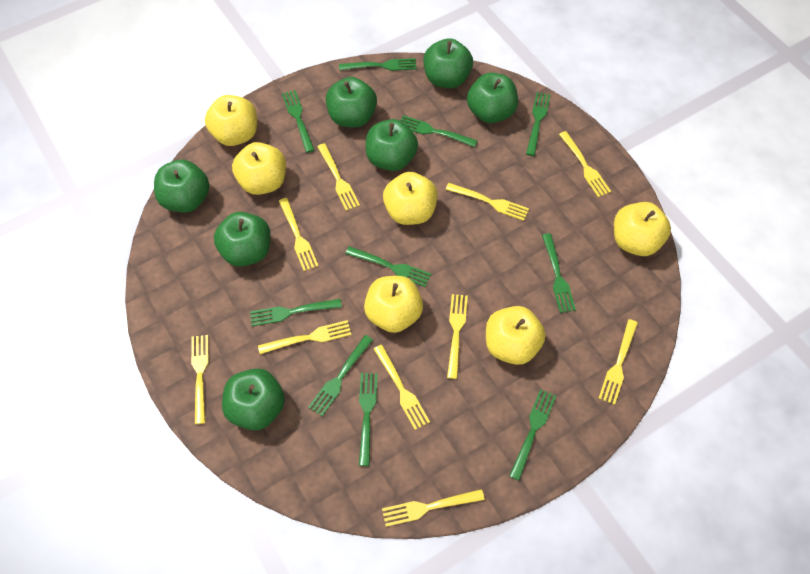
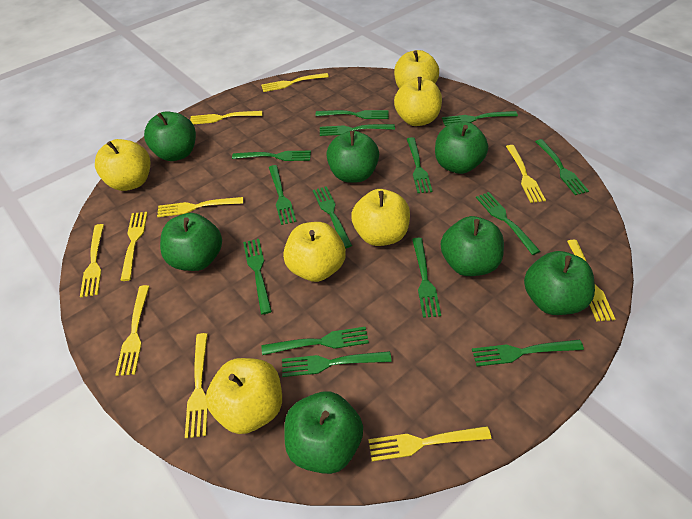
green fork: [250,299,342,326] [282,90,314,153] [308,335,373,416] [339,58,417,71] [345,246,431,287] [359,373,378,466] [401,115,477,147] [509,389,556,481] [526,92,550,156] [542,233,576,313] = 10 -> [232,151,311,161] [243,239,272,315] [262,326,369,355] [269,165,296,225] [282,351,392,377] [313,186,352,248] [315,110,389,119] [320,124,395,136] [407,137,433,193] [412,238,441,318] [442,111,518,126] [472,340,584,366] [476,192,540,255] [535,139,589,195] = 14

